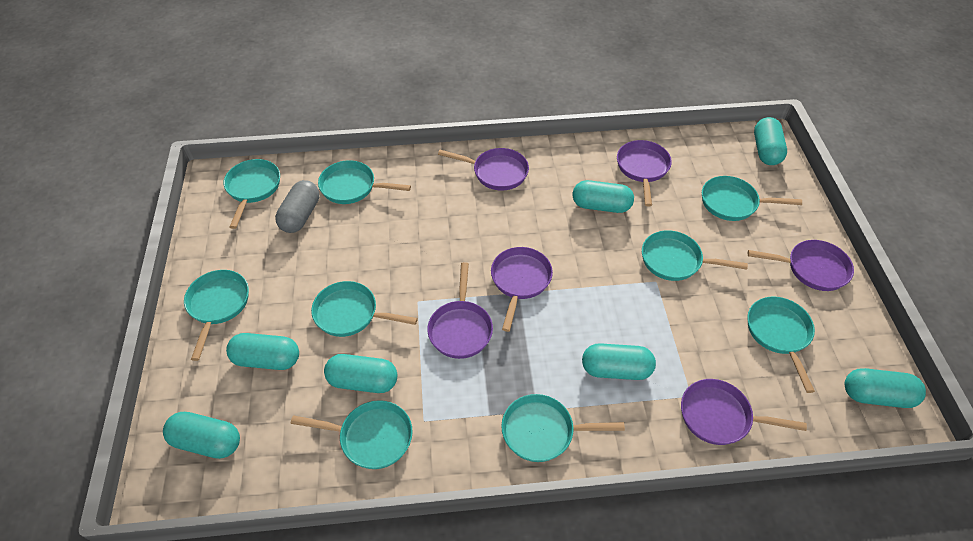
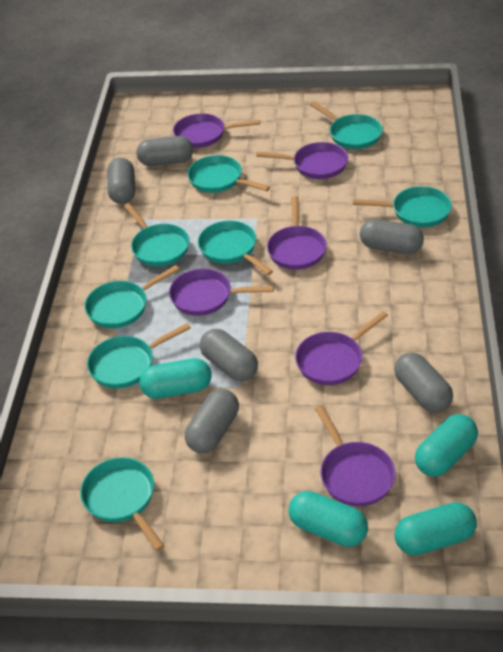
grey capsule: [275,180,319,233] = 1 -> [107,158,135,204] [137,136,193,166] [185,389,239,453] [200,329,258,381] [360,219,424,254] [394,352,453,413] = 6
turquoise capsule: [163,412,240,459] [226,333,299,370] [324,354,397,393] [573,180,634,213] [582,343,656,380] [754,117,787,165] [845,368,926,408] = 7 -> [139,358,212,399] [289,491,368,547] [395,502,477,556] [415,414,478,477] = 4
turquoise pan: [184,270,249,361] [224,159,280,229] [291,400,413,469] [311,281,418,337] [318,160,411,204] [501,394,625,462] [642,230,748,281] [702,176,802,221] [747,297,815,393] = 9 -> [80,458,164,551] [85,265,180,328] [87,323,191,389] [124,203,190,267] [187,155,270,193] [198,221,273,275] [309,101,383,149] [353,186,452,227] = 8

